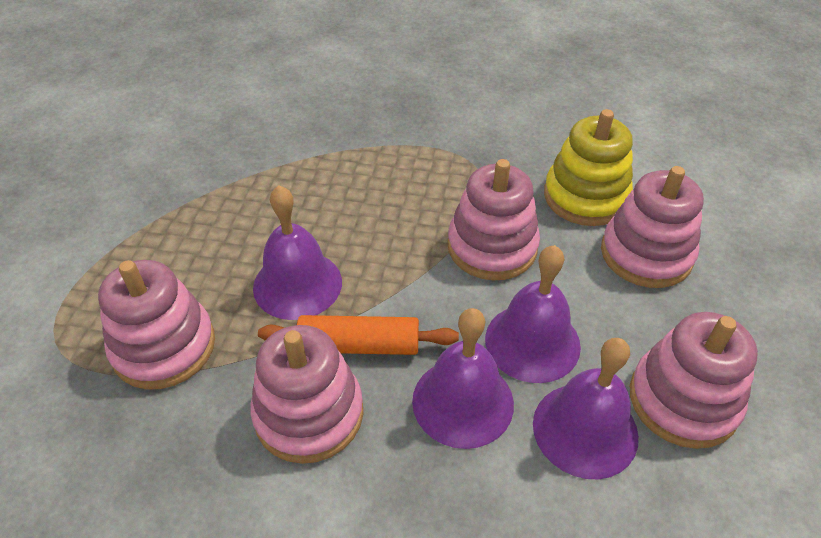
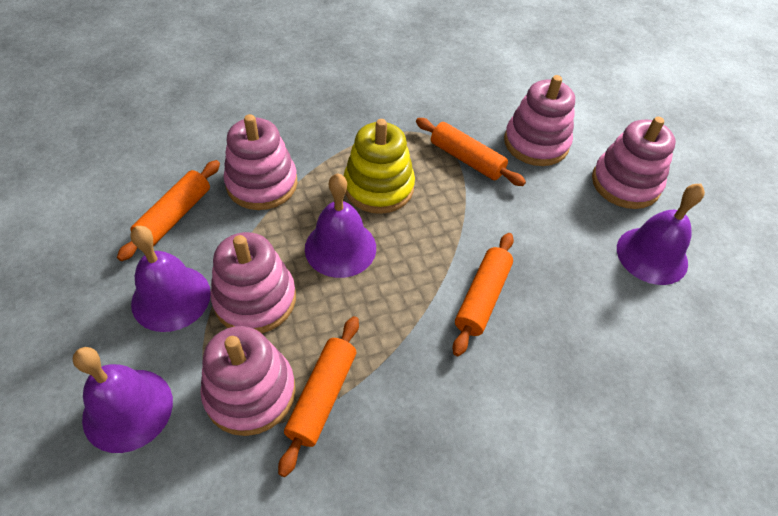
orange rolling pin: [258,315,459,355] = 1 -> [117,160,220,261] [278,316,359,477] [416,118,526,186] [453,233,514,356] = 4

